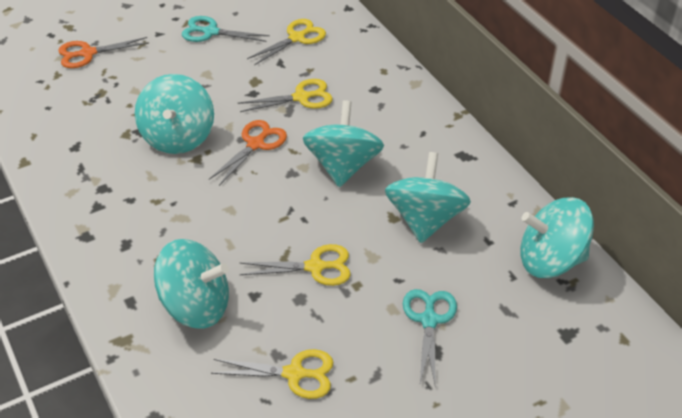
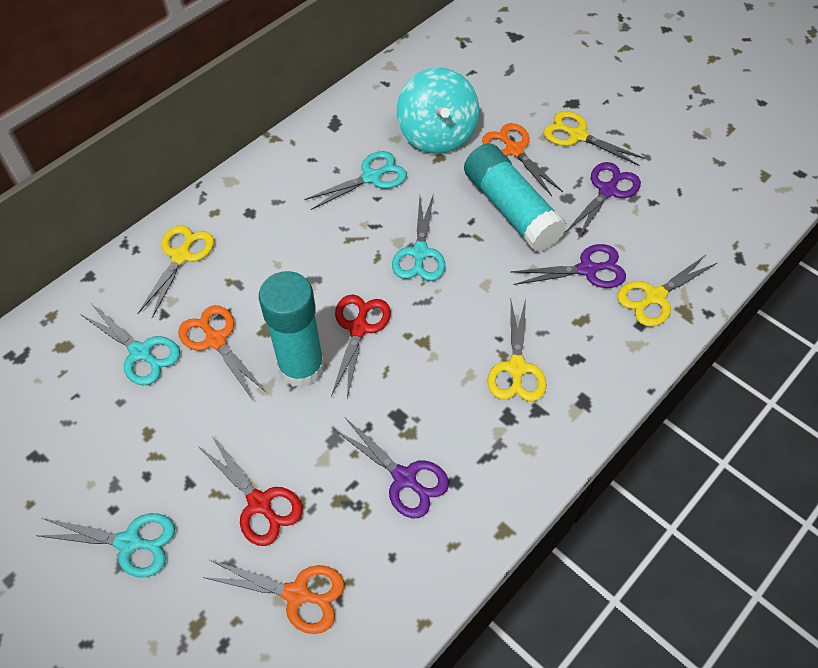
orange scissors: [58,37,149,68] [209,120,287,186] = 2 -> [178,305,267,400] [202,560,344,634] [482,123,563,196] = 3
purple scissors: none = 0 -> [334,418,449,519] [511,244,626,288] [566,162,641,239] = 3
red scissors: none = 0 -> [199,435,303,546] [331,295,391,398] = 2
turquoise glue stick: none = 0 -> [259,271,325,388] [464,143,567,252] = 2
turquoise scissors: [182,16,270,42] [403,289,457,384] = 2 -> [35,513,175,578] [80,304,180,385] [304,151,407,210] [392,193,446,281] = 4
turquoise spinning top: [135,74,214,154] [154,239,229,329] [303,101,384,187] [385,152,471,243] [520,197,594,278] = 5 -> [397,68,479,154] = 1

